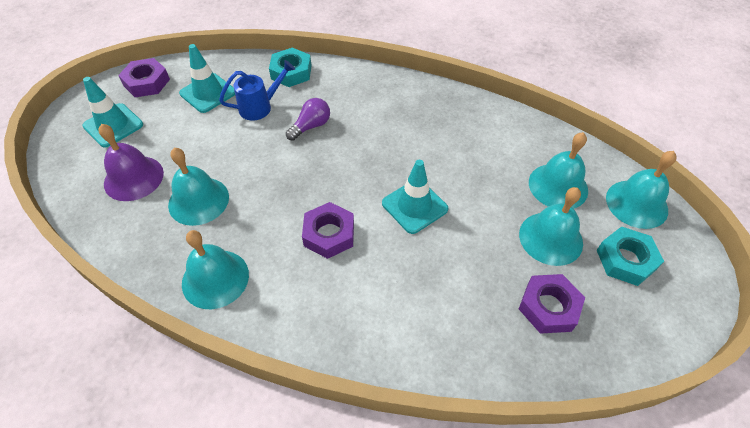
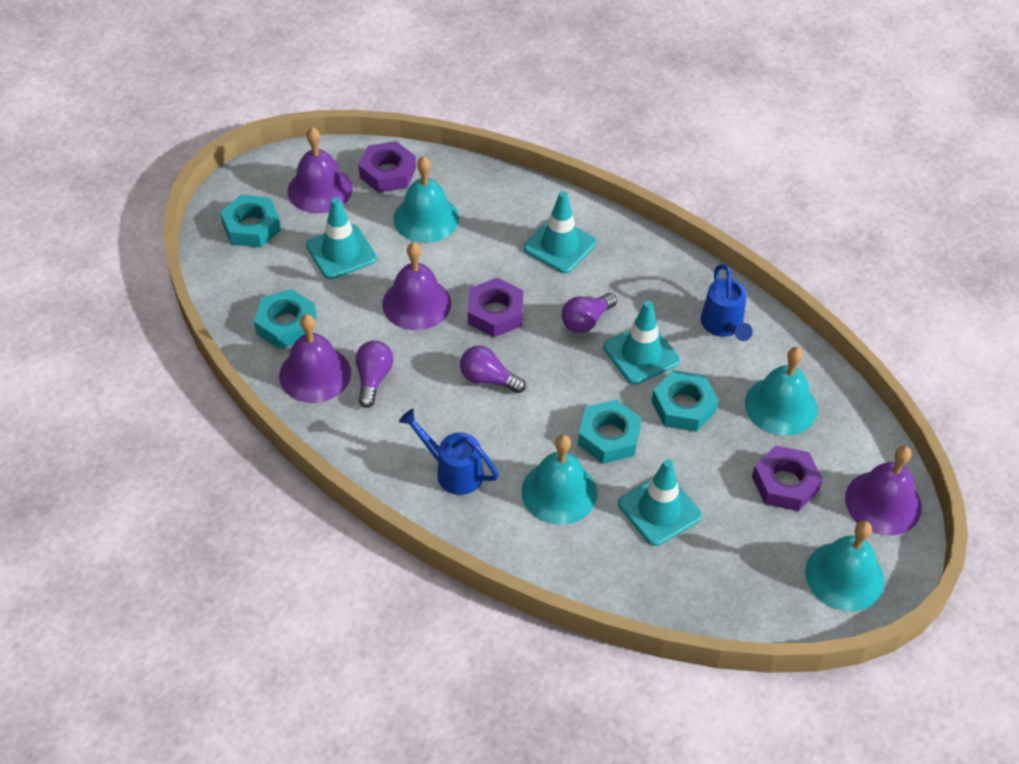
blue watering can: [219,60,295,121] = 1 -> [399,409,499,495] [701,264,753,341] = 2
purple bell: [98,124,164,201] = 1 -> [279,314,351,403] [288,127,352,213] [382,242,451,330] [845,446,922,535] = 4
purple light bulb: [286,98,330,141] = 1 -> [356,341,393,408] [460,345,526,393] [562,293,617,333] = 3
turquoise bell: [168,148,229,226] [182,230,249,309] [519,187,583,266] [529,132,588,209] [606,151,677,229] = 5 -> [393,156,459,243] [521,435,597,525] [745,347,817,436] [805,521,884,612] = 4
turquoise nut: [269,48,312,87] [597,226,664,286] = 2 -> [220,195,281,247] [254,289,316,349] [578,399,642,464] [652,370,719,432] = 4
turquoise traffic cone: [82,77,143,147] [179,44,235,113] [382,160,448,234] = 3 -> [306,197,377,279] [524,191,596,273] [603,301,680,384] [618,459,702,546] = 4

